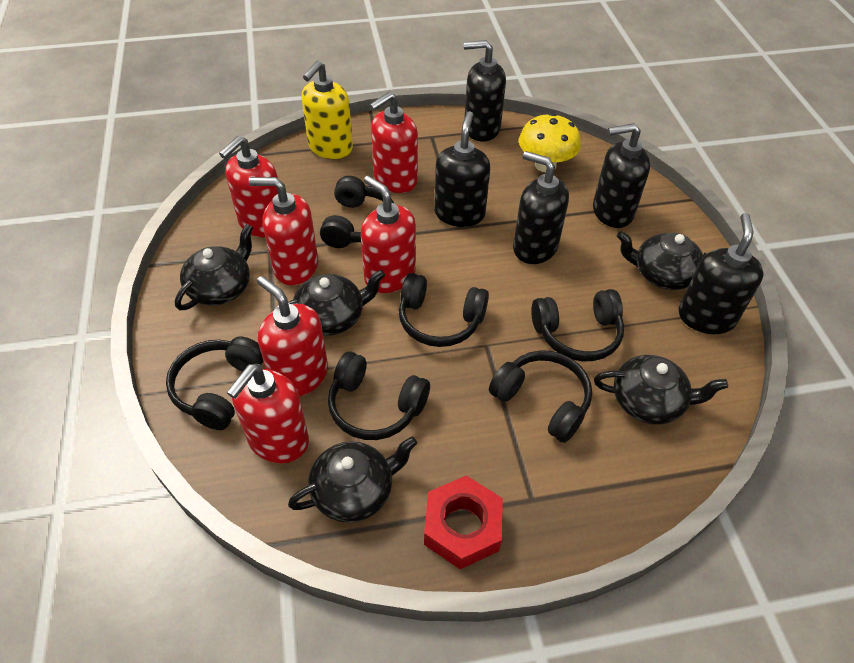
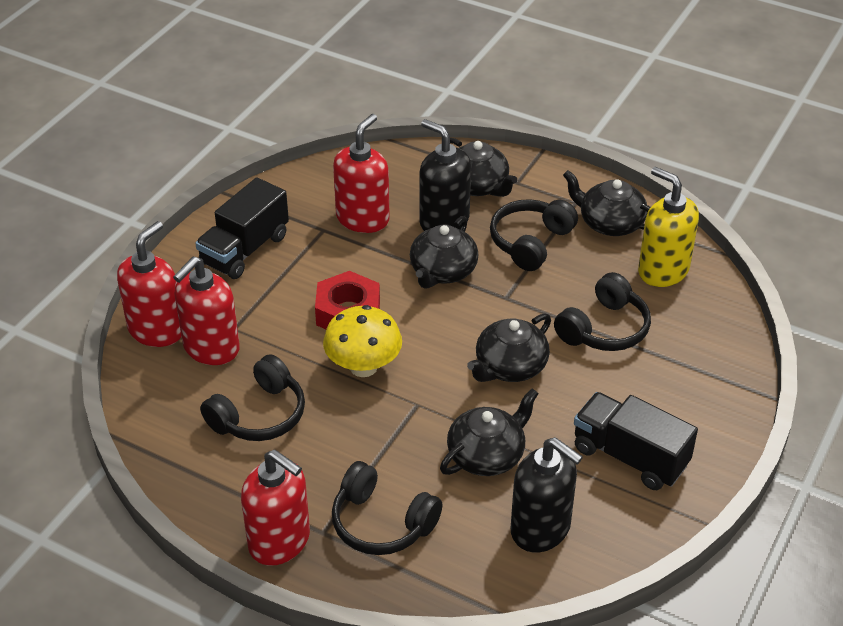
black headphones: [166,337,264,430] [320,176,394,248] [328,352,430,440] [399,273,489,347] [489,350,592,443] [531,289,624,361] = 6 -> [200,354,305,441] [332,461,442,555] [490,199,578,271] [554,272,651,351] = 4
black soap dispenser: [434,111,490,227] [464,40,506,142] [513,151,569,264] [593,123,650,228] [679,213,764,334] = 5 -> [419,119,471,231] [511,437,583,552] = 2
black truck: none = 0 -> [195,177,289,279] [574,392,698,490] = 2
red soap dispenser: [219,136,278,237] [227,364,309,463] [249,177,318,285] [257,276,328,397] [361,175,416,293] [369,92,418,193] = 6 -> [117,221,182,347] [173,256,240,365] [241,450,310,566] [333,114,390,233] = 4

